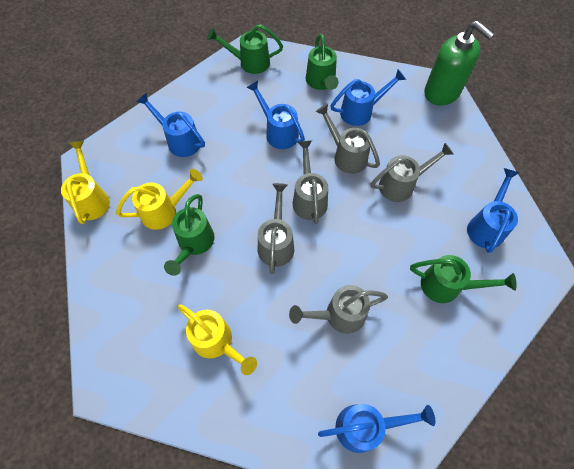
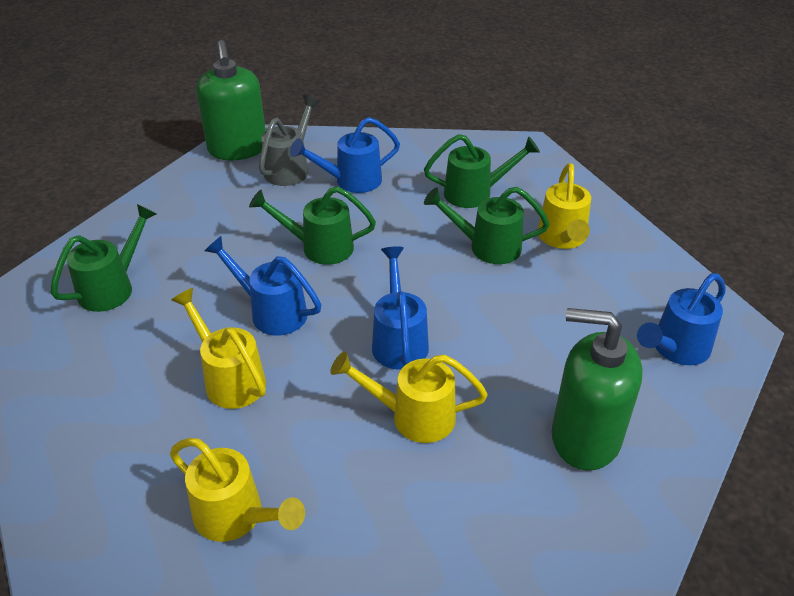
blue watering can: [137,93,205,157] [246,80,305,149] [318,404,435,453] [330,69,406,126] [467,168,520,253] = 5 -> [204,236,321,336] [290,117,400,193] [372,246,429,370] [637,273,726,365] = 4
green soap dispenser: [425,21,495,106] = 1 -> [196,40,266,160] [552,308,642,471] = 2
grey watering can: [258,183,294,274] [289,285,388,334] [293,140,328,224] [316,104,380,174] [371,143,454,202] = 5 -> [259,95,320,186] = 1
yellow watering can: [61,141,110,224] [116,169,203,230] [177,304,257,375] = 3 -> [170,438,305,542] [171,288,266,409] [330,351,488,443] [538,163,591,249] = 4

